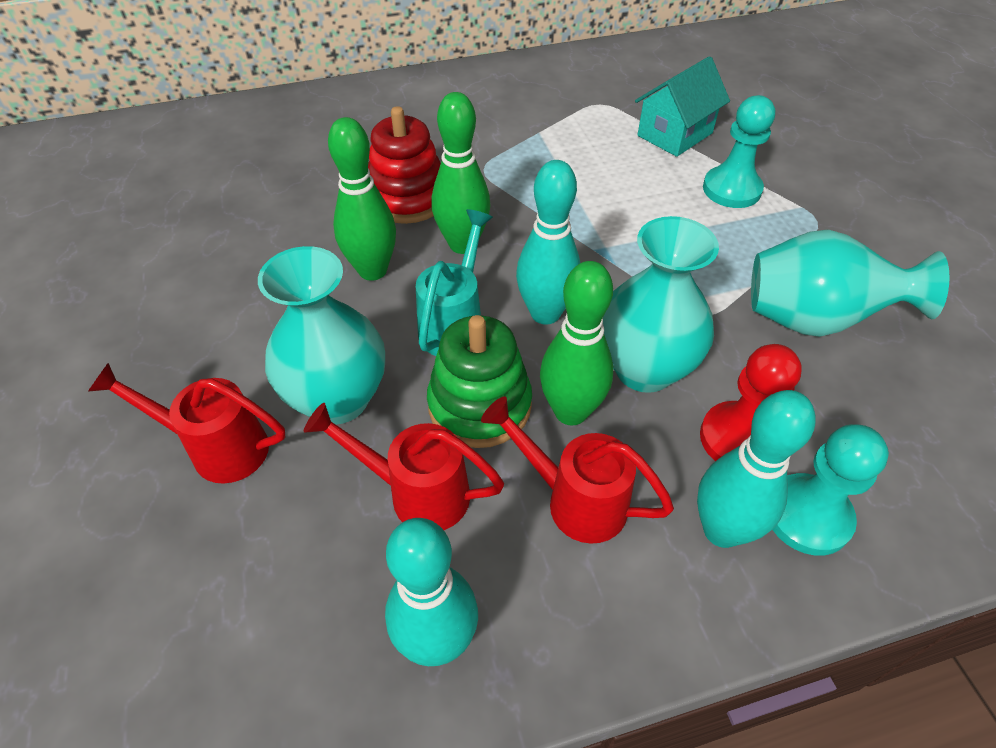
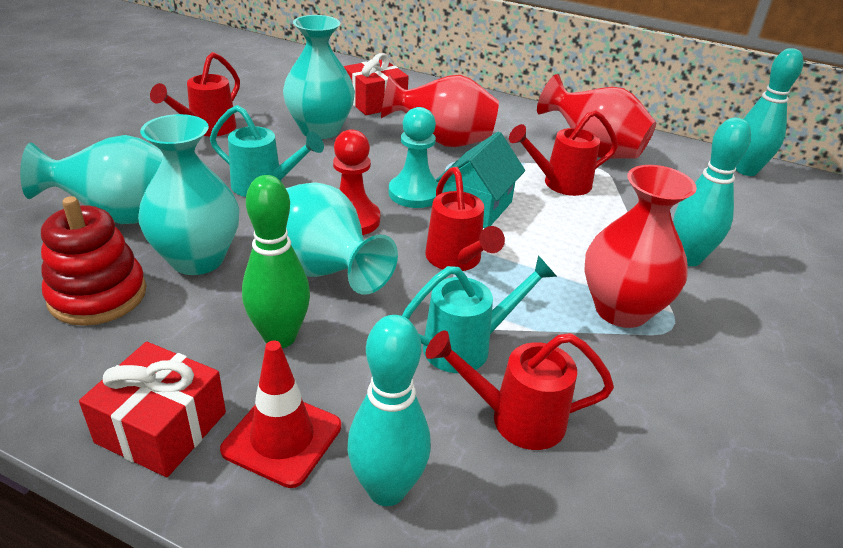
green bowling pin: [328,117,396,281] [431,92,490,254] [540,261,613,426] = 3 -> [242,175,310,348] = 1
green stacking toy: [427,315,532,448] = 1 -> none = 0
red gift: none = 0 -> [79,342,226,477] [343,53,409,115] = 2
red traffic cone: none = 0 -> [220,341,341,488] = 1
red vase: none = 0 -> [381,74,499,147] [537,74,656,159] [584,165,697,328] = 3
red watering can: [88,363,285,484] [304,403,504,530] [481,396,674,544] = 3 -> [150,52,240,136] [425,167,505,271] [426,330,614,450] [509,110,618,196] = 4
turquoise pawn: [703,95,775,208] [772,424,889,556] = 2 -> [389,107,438,208] = 1
turquoise vase: [258,246,385,424] [603,216,719,393] [751,230,950,337] = 3 -> [20,135,163,224] [138,114,239,275] [283,15,355,139] [286,182,398,295] = 4
turquoise watering can: [416,209,493,356] = 1 -> [210,105,324,197] [402,255,557,373] = 2

